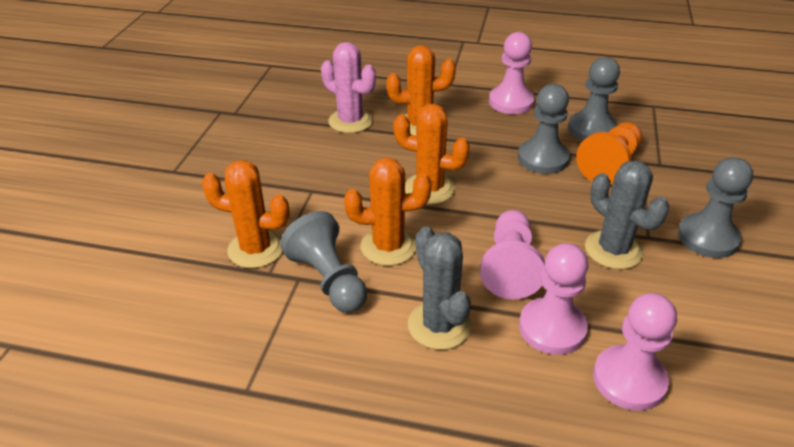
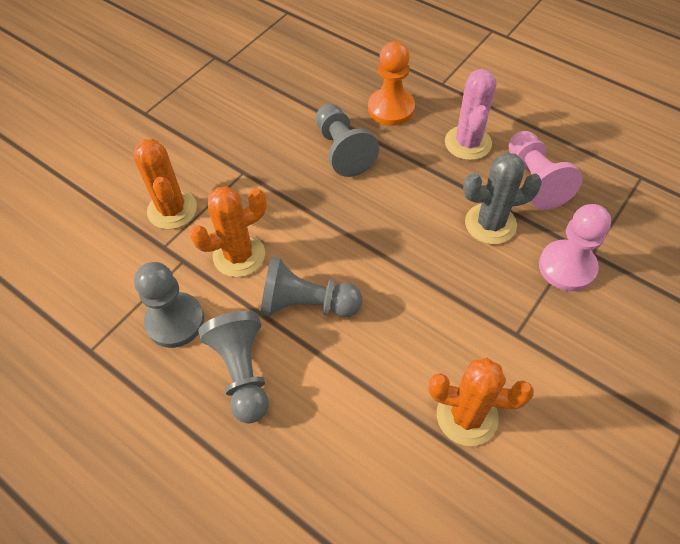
grey cactus: [408,227,471,350] [585,160,669,269] = 2 -> [463,152,542,244] = 1
orange cactus: [202,160,290,268] [344,158,432,266] [386,45,456,136] [393,104,470,204] = 4 -> [133,139,197,229] [190,187,267,277] [429,358,534,446] = 3
pink pawn: [480,210,545,299] [489,32,535,114] [519,243,588,355] [593,293,677,410] = 4 -> [509,131,582,210] [539,204,611,291] = 2

